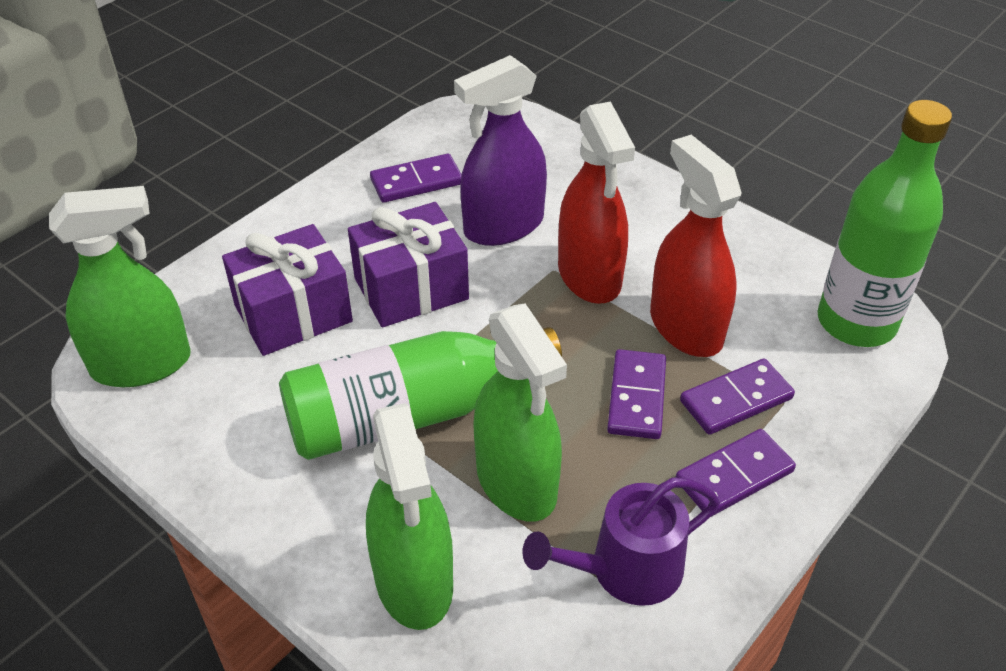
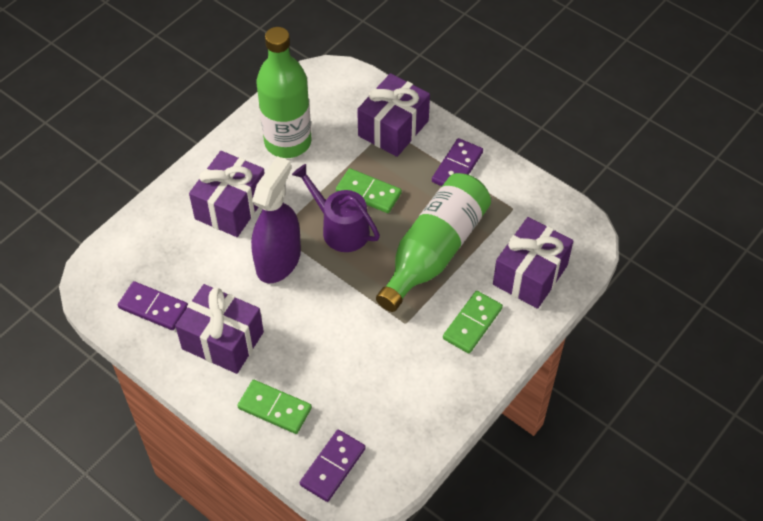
green domino: none = 0 -> [237,380,312,434] [336,168,402,213] [443,291,503,354] = 3
green spray bottle: [49,186,191,387] [366,403,453,630] [473,303,567,522] = 3 -> none = 0
purple domino: [370,153,462,203] [607,349,666,439] [675,429,796,517] [680,359,795,435] = 4 -> [118,281,188,330] [299,430,366,502] [432,138,483,186] = 3
purple gift: [222,224,353,356] [348,202,469,327] = 2 -> [175,284,264,374] [189,151,265,237] [357,73,430,157] [493,217,573,309] = 4
red spray bottle: [558,102,635,304] [650,135,742,357] = 2 -> none = 0

